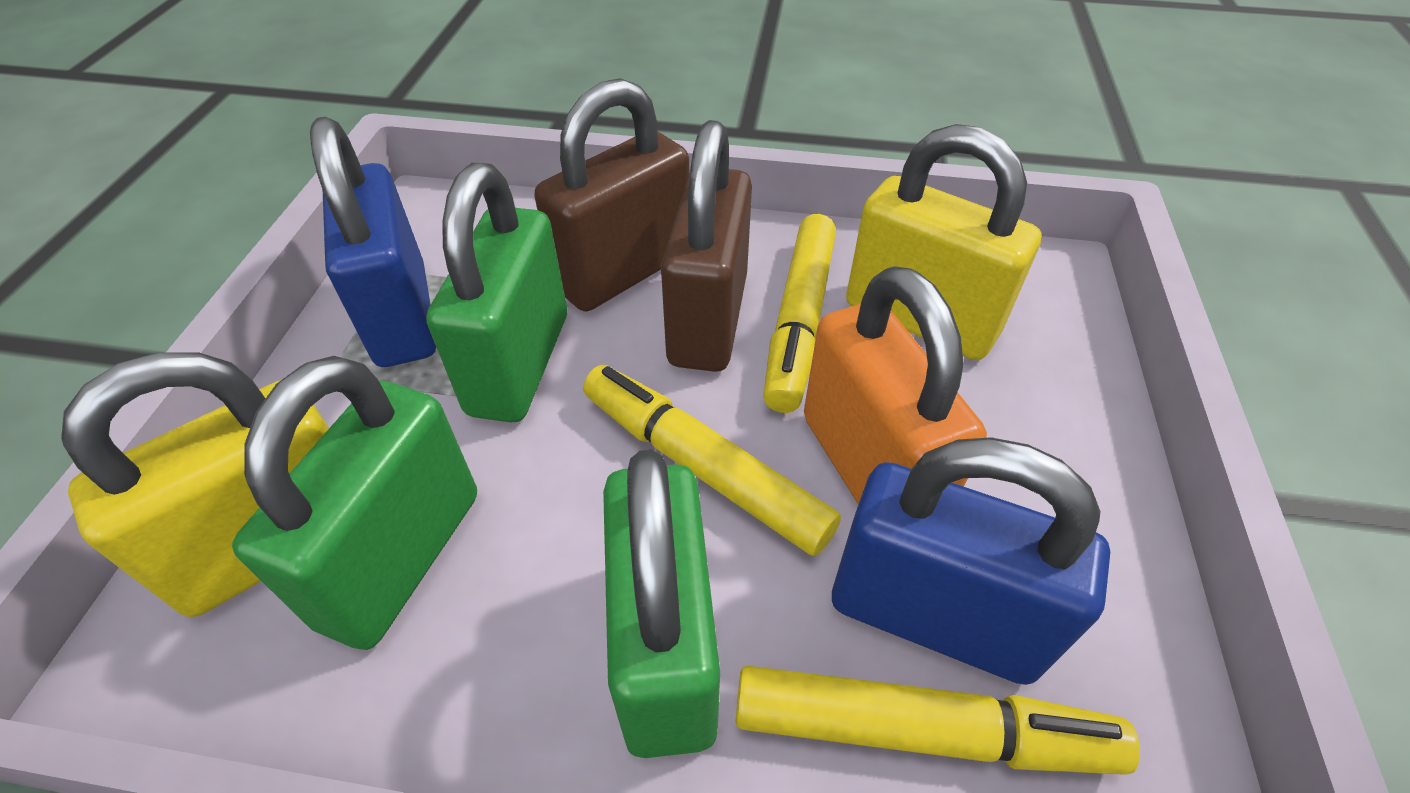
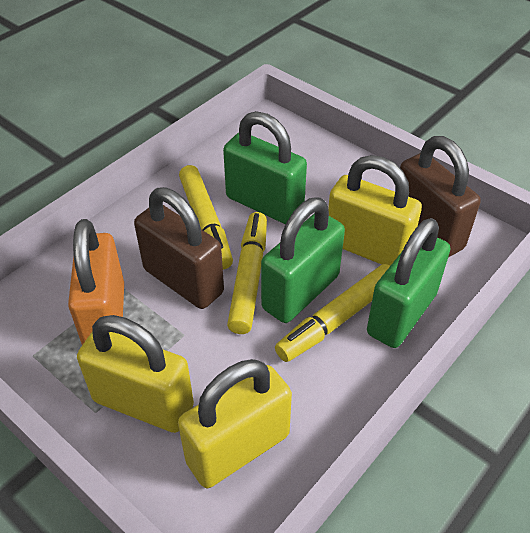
blue padlock: [310,117,436,367] [832,437,1110,685] = 2 -> none = 0
yellow padlock: [61,352,329,617] [846,124,1042,360] = 2 -> [77,315,194,433] [178,359,292,488] [328,155,422,266] = 3

